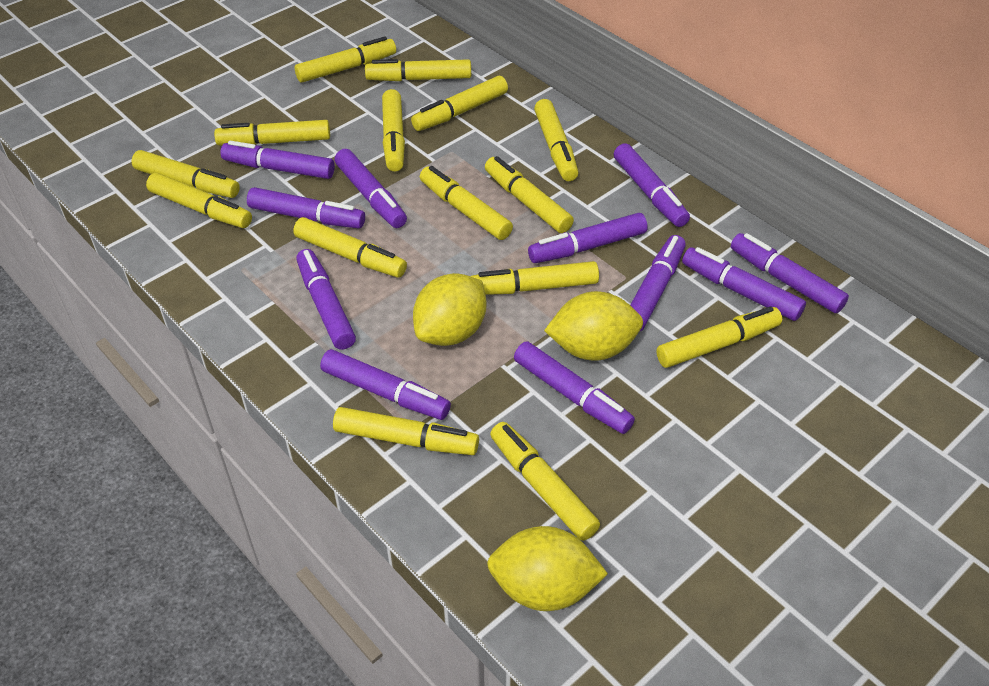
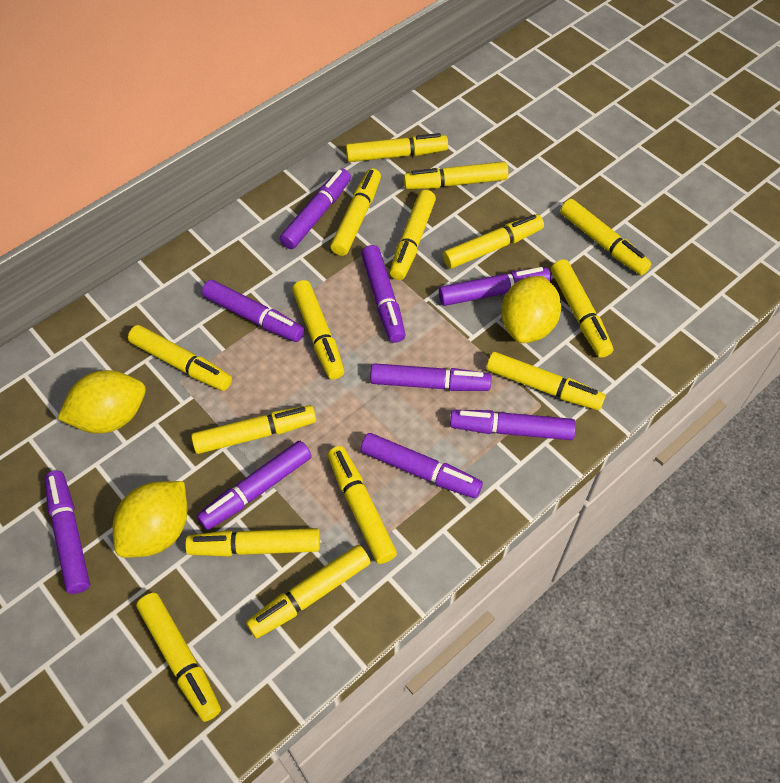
purple marker: [220,141,335,179] [247,187,365,228] [296,249,356,350] [320,349,451,420] [335,149,407,228] [514,341,635,434] [528,213,648,263] [614,143,690,227] [630,235,686,332] [682,247,806,321] [731,233,849,313] = 11 -> [44,471,90,594] [197,441,312,530] [202,280,304,342] [280,169,351,249] [361,245,406,343] [361,433,483,498] [370,363,491,391] [439,267,551,306] [450,410,576,440] = 9

